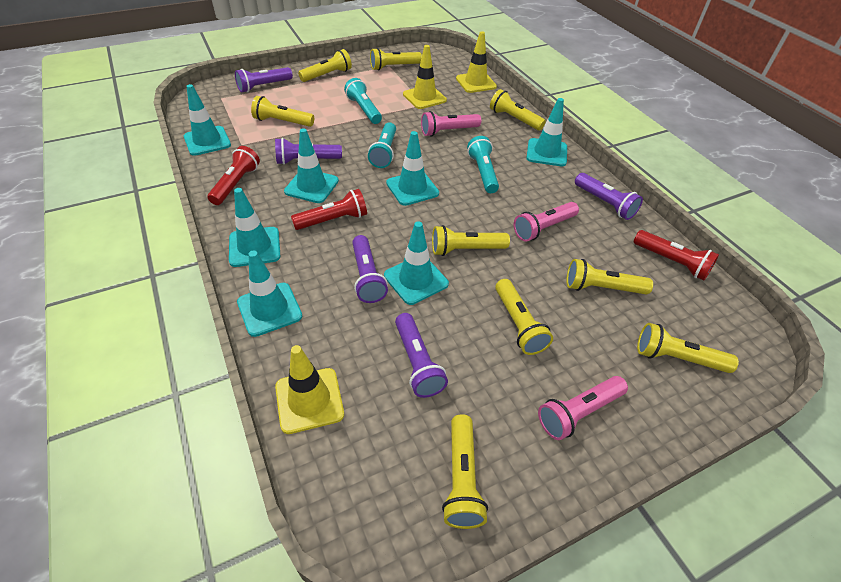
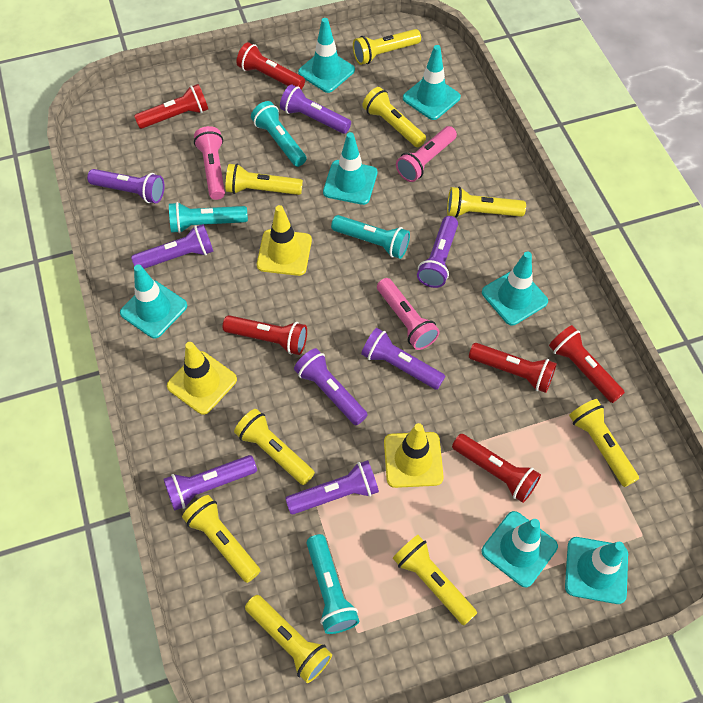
purple flashlight: [235,67,293,92] [275,138,342,165] [352,235,388,303] [395,313,448,398] [575,173,643,220] = 5 -> [87,169,165,203] [131,224,213,269] [164,455,257,511] [280,84,351,134] [285,460,379,514] [294,348,368,425] [361,328,445,390] [417,216,458,288] = 8
red flashlight: [207,146,260,205] [291,189,367,230] [634,230,719,280] = 3 -> [134,84,208,129] [223,315,307,355] [236,42,305,89] [452,434,541,503] [469,343,557,393] [549,325,625,403] = 6
turquoise flashlight: [344,78,382,124] [368,122,396,168] [467,136,499,193] = 3 -> [169,202,248,233] [251,101,307,167] [306,534,359,634] [331,215,410,259] = 4

